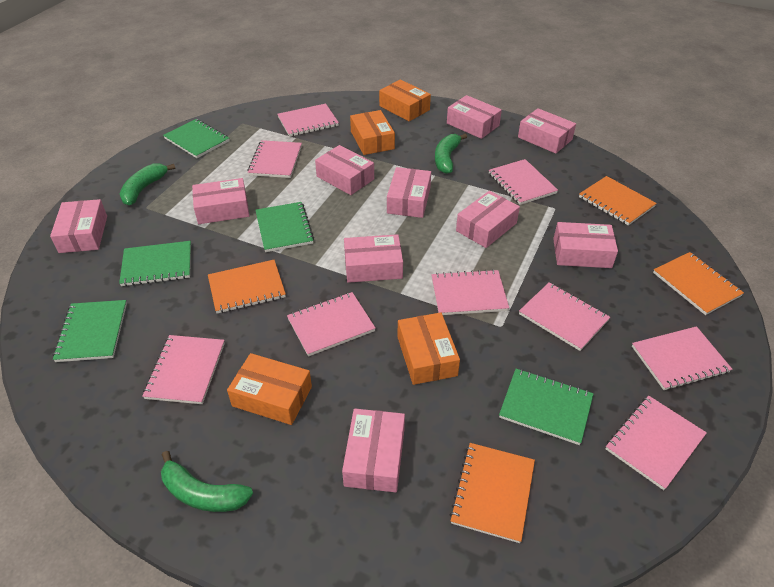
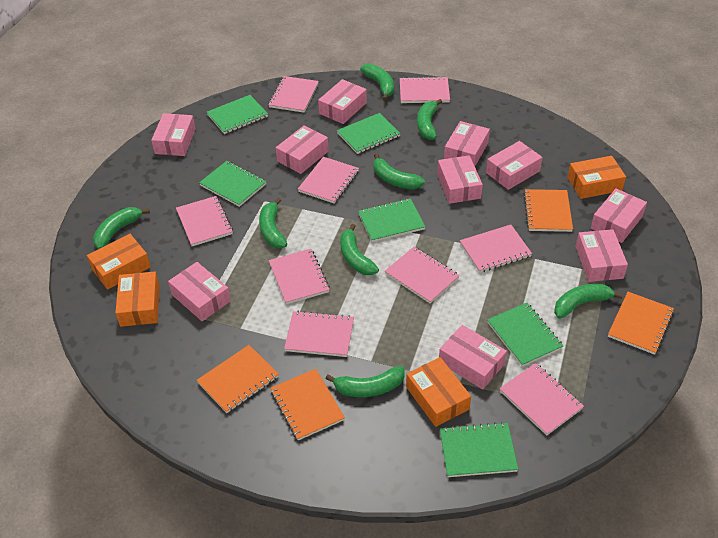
green banana: [120,163,175,205] [161,451,253,512] [435,134,467,174] = 3 -> [93,207,150,249] [259,198,287,248] [326,366,404,397] [340,224,379,275] [360,64,394,101] [373,153,425,189] [417,99,442,140] [554,284,623,319] = 8
green notebook: [53,300,127,362] [119,241,191,286] [163,119,229,158] [255,202,314,252] [499,369,594,445] = 5 -> [199,161,267,207] [207,95,268,134] [337,113,401,154] [358,198,425,242] [440,422,518,477] [487,303,563,367] = 6

